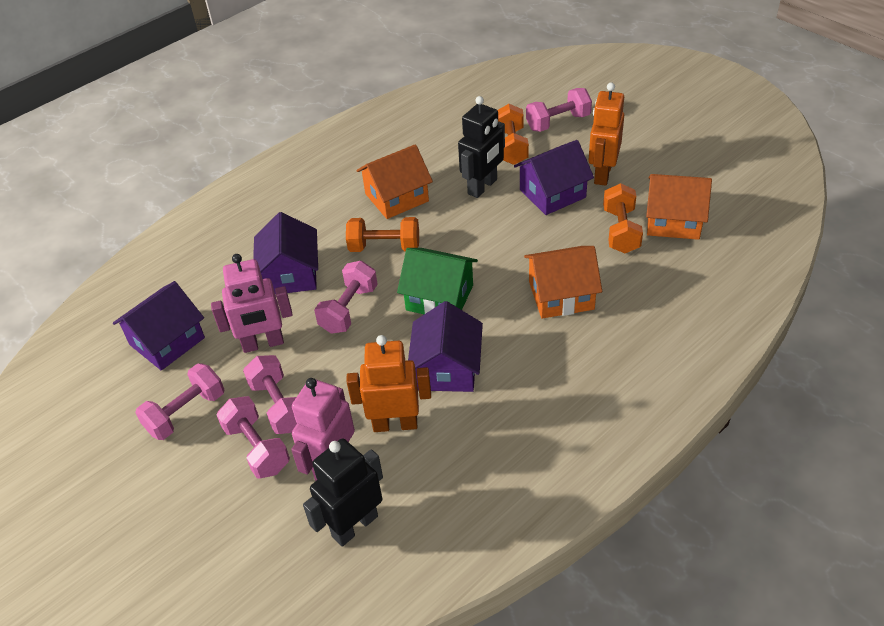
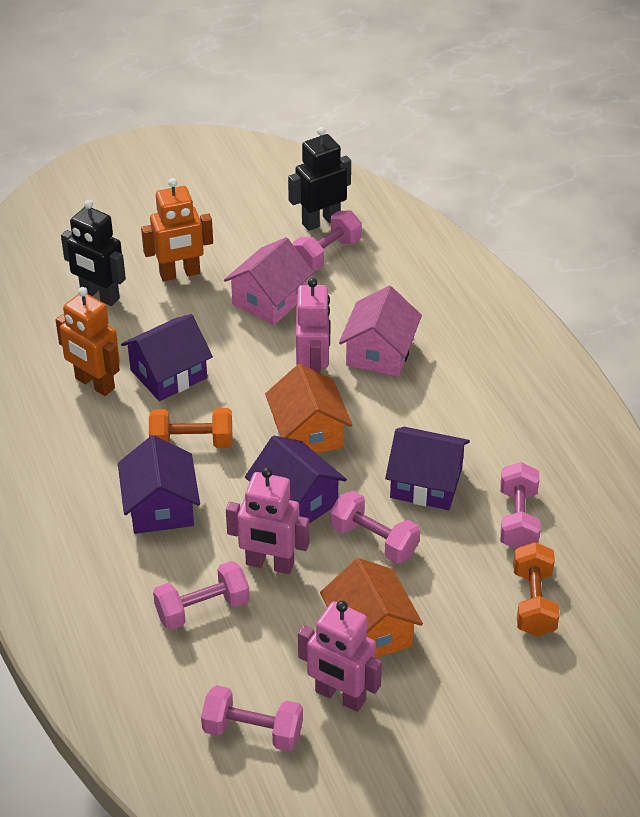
green house: [397,248,478,314] = 1 -> none = 0
orange dumbbell: [346,217,419,252] [498,104,529,165] [603,183,643,253] = 3 -> [149,408,232,448] [513,542,559,636] = 2
orange house: [356,144,433,219] [524,246,602,318] [646,174,712,240] = 3 -> [265,364,352,453] [320,558,423,658] = 2
pink house: none = 0 -> [224,237,314,325] [339,286,422,377] = 2
pink robot: [211,254,293,353] [291,378,355,481] = 2 -> [226,467,309,574] [296,278,330,373] [298,601,382,712] = 3

